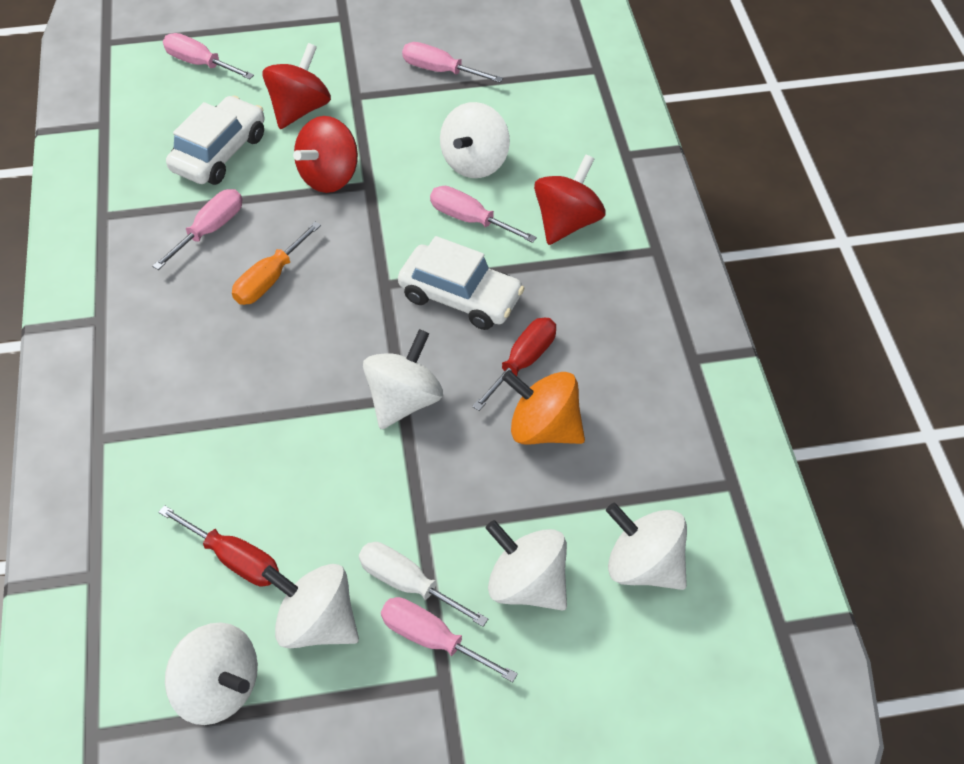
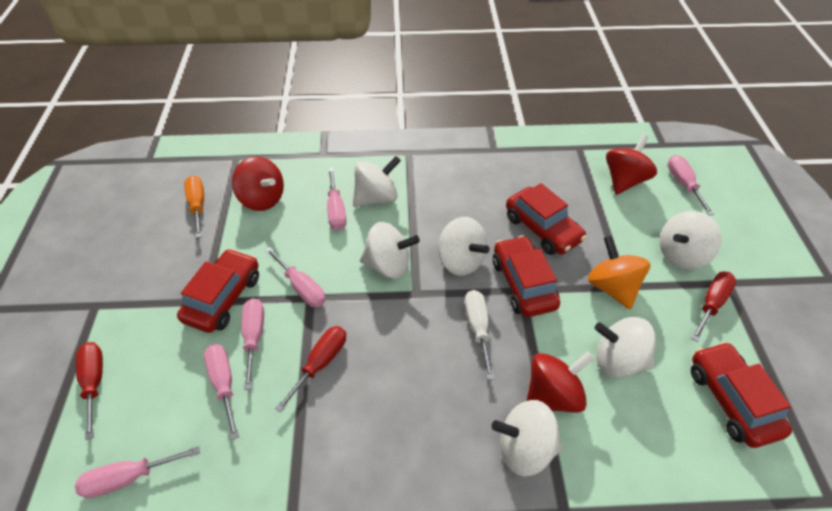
pink screwdriver: [152,189,242,270] [163,33,254,79] [381,597,518,682] [402,42,503,83] [430,186,537,243] = 5 -> [75,446,200,498] [204,344,239,440] [241,298,264,390] [265,247,326,307] [327,168,346,230] [668,155,714,215] = 6
red car: none = 0 -> [177,248,259,333] [493,236,560,317] [506,183,587,255] [691,341,792,448] = 4
red screwdriver: [158,505,279,586] [472,317,556,411] = 2 -> [76,342,103,440] [275,326,346,413] [691,271,736,342] = 3
white car: [166,96,265,185] [398,236,525,330] = 2 -> none = 0

